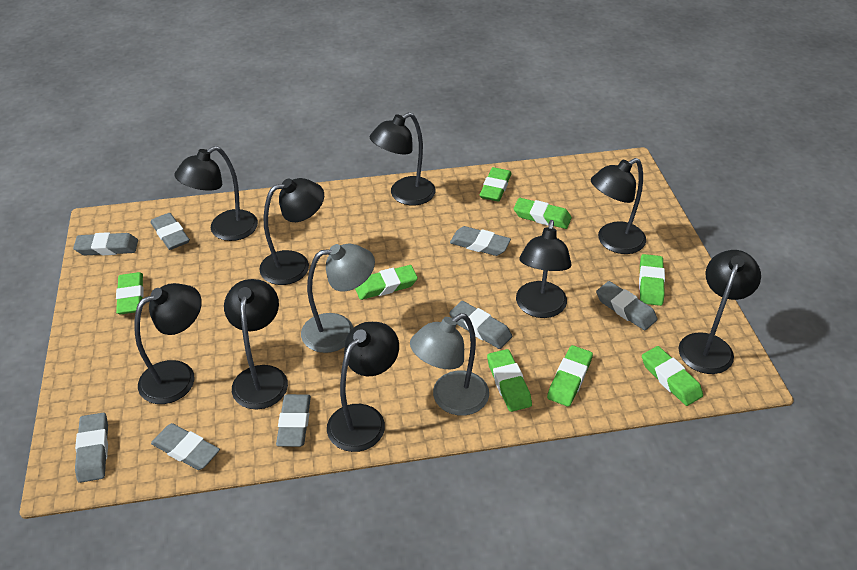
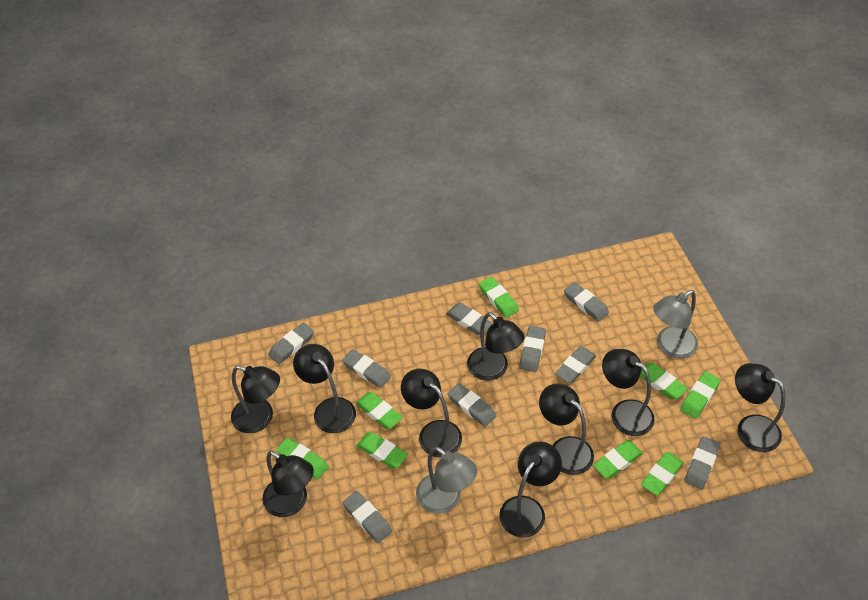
grey eraser: [73,232,138,255] [75,413,108,483] [151,213,190,250] [151,423,220,470] [276,394,311,447] [449,301,512,349] [450,226,511,256] [596,281,658,330] = 8 -> [268,322,314,364] [342,349,391,388] [343,491,392,543] [446,303,493,335] [448,383,496,427] [519,326,546,372] [555,346,596,383] [564,282,609,322] [684,436,720,489] = 9

